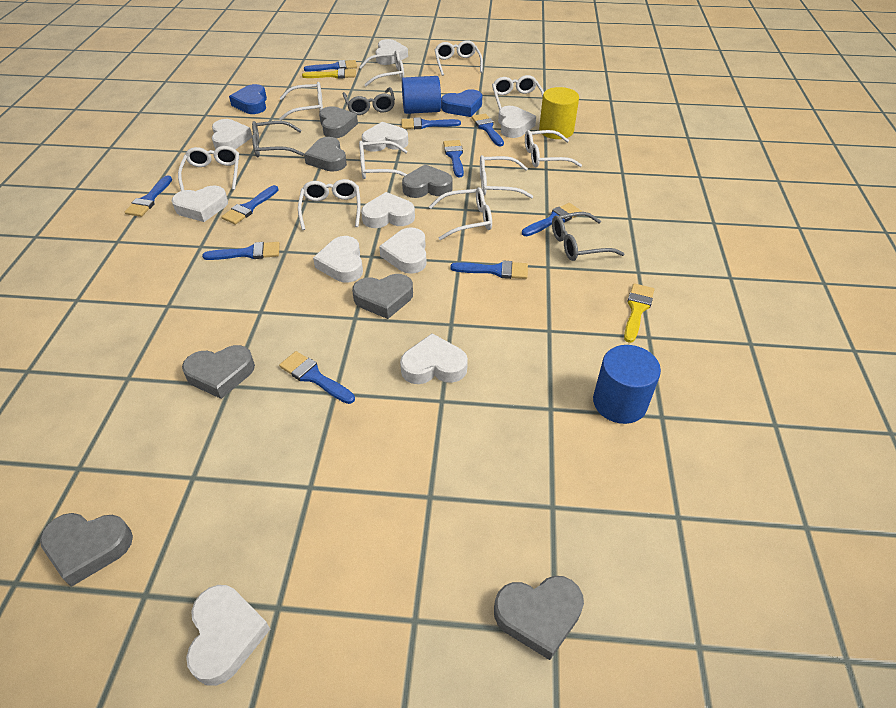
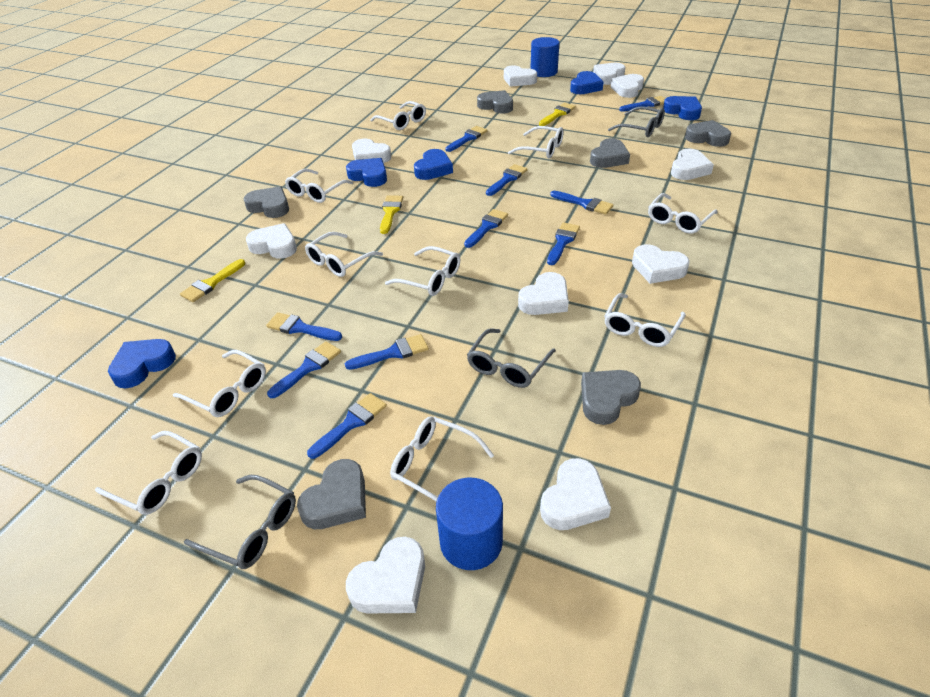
blue heart: [229,84,267,114] [441,89,482,117] = 2 -> [108,339,176,388] [346,158,387,187] [414,149,453,180] [570,71,604,94] [663,96,702,120] = 5
grey heart: [40,513,133,587] [182,345,255,399] [304,137,347,172] [319,106,358,138] [352,274,413,319] [402,164,453,198] [494,576,584,660] = 7 -> [244,186,289,218] [297,459,366,529] [477,90,513,114] [581,370,641,425] [590,138,630,168] [685,120,731,147] = 6
yellow brush: [302,68,356,79] [624,283,655,343] = 2 -> [180,259,245,302] [380,195,403,234] [539,103,576,126] = 3
yellow cylinder: [539,87,579,139] = 1 -> none = 0

